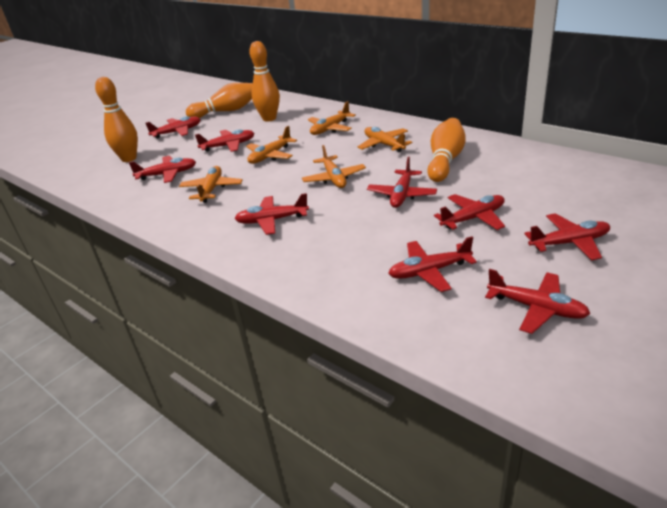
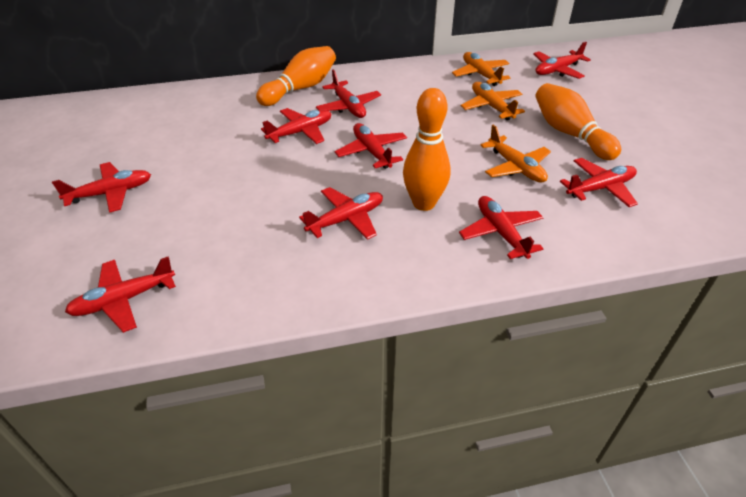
orange bowling pin: [95,77,138,162] [186,83,252,118] [249,41,280,122] [427,118,465,182] = 4 -> [256,46,336,106] [403,88,450,211] [535,83,621,160] = 3
orange plane: [179,166,243,203] [246,126,297,164] [302,145,366,188] [308,101,356,135] [358,127,412,152] = 5 -> [452,52,511,86] [461,82,525,120] [480,125,551,183] = 3

